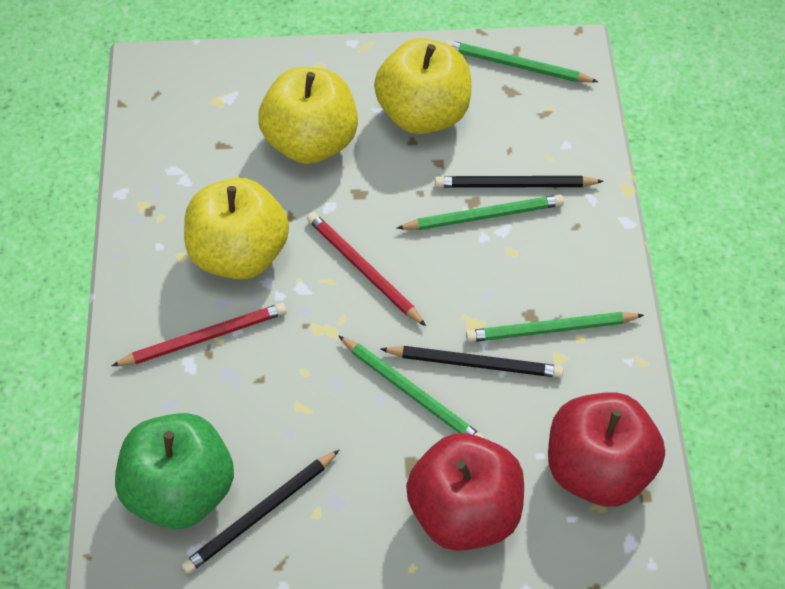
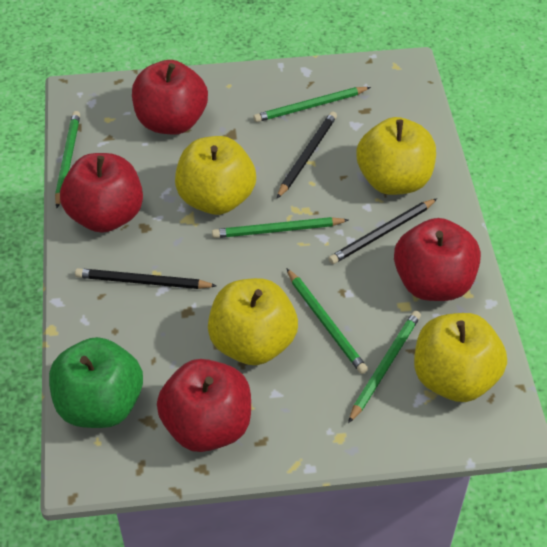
green pencil: [338,335,484,438] [397,195,564,230] [445,40,598,83] [466,312,644,342] = 4 -> [55,111,80,208] [212,217,349,238] [253,87,371,122] [286,268,368,374] [348,310,421,423] = 5
red apple: [406,433,524,551] [548,392,665,507] = 2 -> [60,153,143,233] [132,60,208,134] [157,359,251,452] [394,218,481,301] = 4
red pencil: [112,303,287,366] [307,212,426,326] = 2 -> none = 0
yellow apple: [184,177,289,280] [258,67,358,164] [374,38,471,134] = 3 -> [175,136,256,215] [208,278,298,365] [356,117,436,195] [414,313,507,402] = 4

